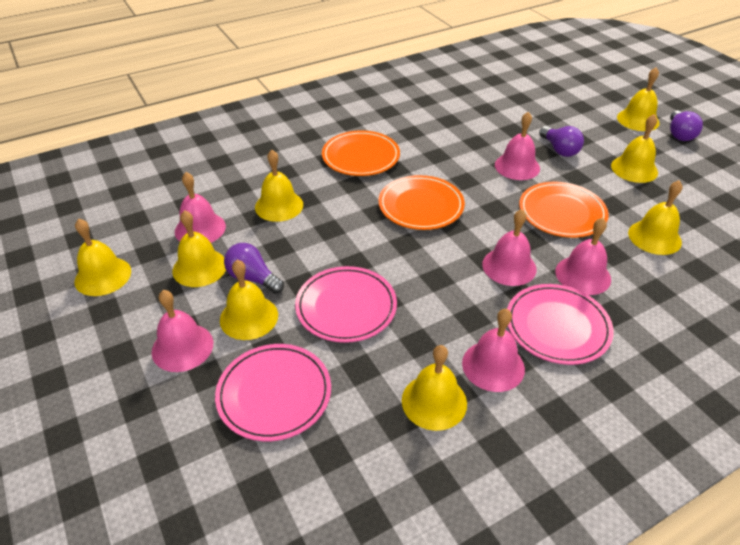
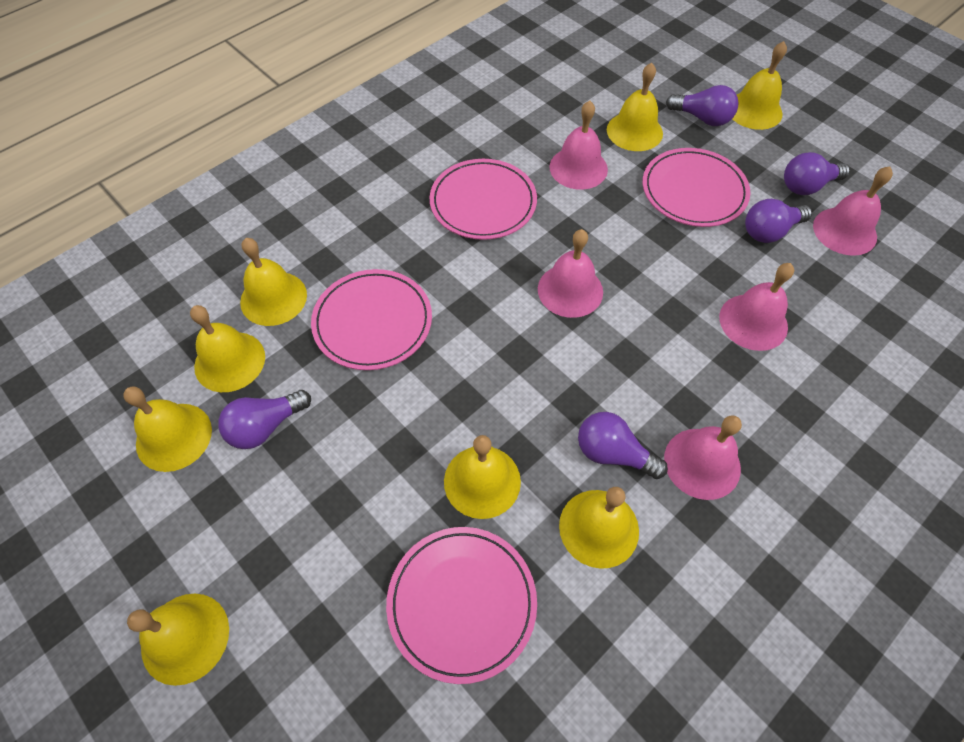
orange plate: [322,131,400,176] [378,175,465,230] [519,182,609,238] = 3 -> none = 0
pink bell: [152,290,213,372] [175,172,226,243] [462,309,525,392] [482,209,537,286] [495,112,540,180] [555,218,611,295] = 6 -> [538,229,603,318] [550,100,608,190] [664,415,742,500] [719,263,794,351] [813,166,893,256] = 5
pink plate: [215,344,331,441] [295,266,397,343] [507,284,613,365] = 3 -> [311,269,432,370] [386,527,537,684] [429,159,537,240] [643,148,750,227] = 4
purple light bulb: [224,243,284,294] [539,126,584,157] [670,110,703,141] = 3 -> [218,390,311,449] [578,412,668,479] [666,85,739,126] [745,199,812,243] [784,152,850,195] = 5

